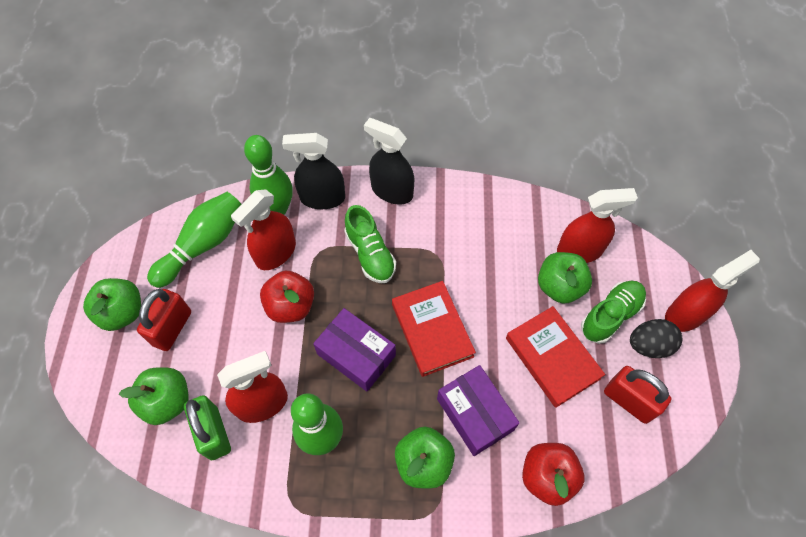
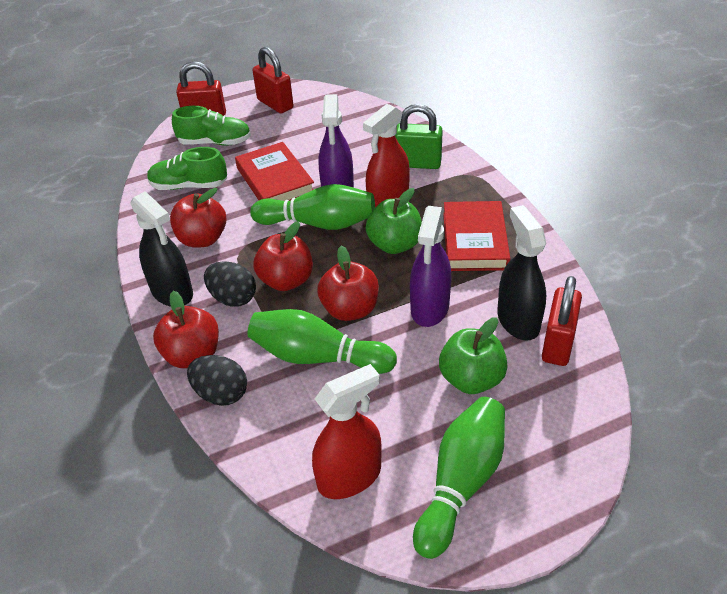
black egg: [630,319,682,358] = 1 -> [187,355,247,406] [204,262,256,307] = 2
green apple: [83,278,141,331] [119,367,189,425] [395,427,455,488] [538,252,592,304] = 4 -> [366,188,422,254] [439,317,508,394] = 2
purple box: [313,308,396,391] [437,365,520,456] = 2 -> none = 0
purple spray bottle: none = 0 -> [318,94,354,188] [410,206,451,327] = 2
red apple: [260,271,314,323] [522,443,584,506] = 2 -> [153,291,219,368] [170,188,226,248] [253,221,313,291] [317,246,379,321] = 4
red padlock: [137,289,191,351] [604,366,671,424] = 2 -> [176,61,226,116] [252,47,293,113] [542,276,582,366] = 3
red spray bottle: [217,351,288,423] [231,189,296,270] [557,188,638,263] [665,250,760,332] = 4 -> [312,364,382,499] [363,104,410,208] = 2

